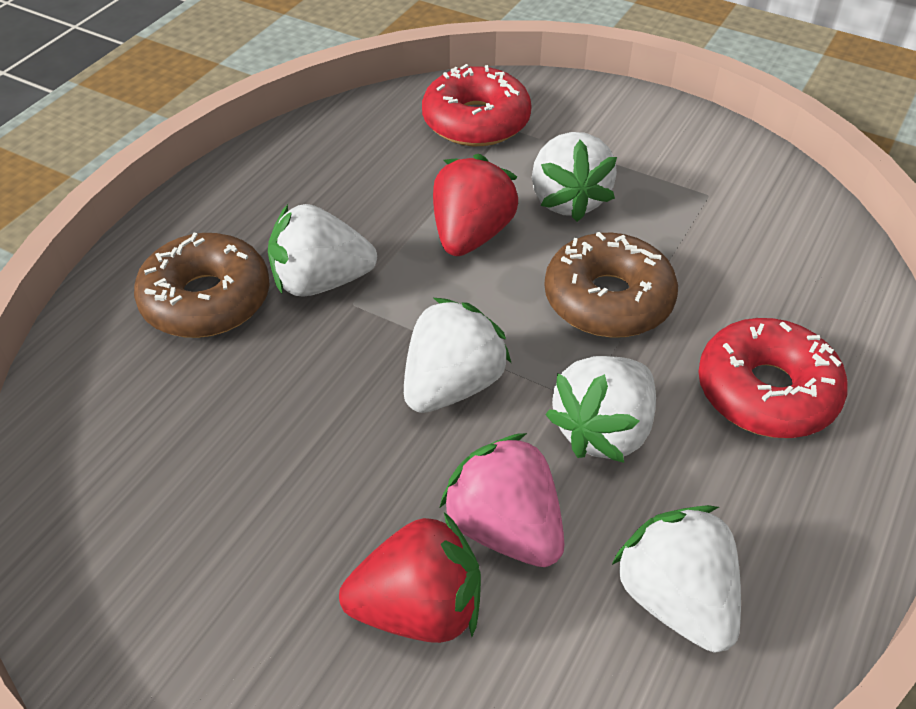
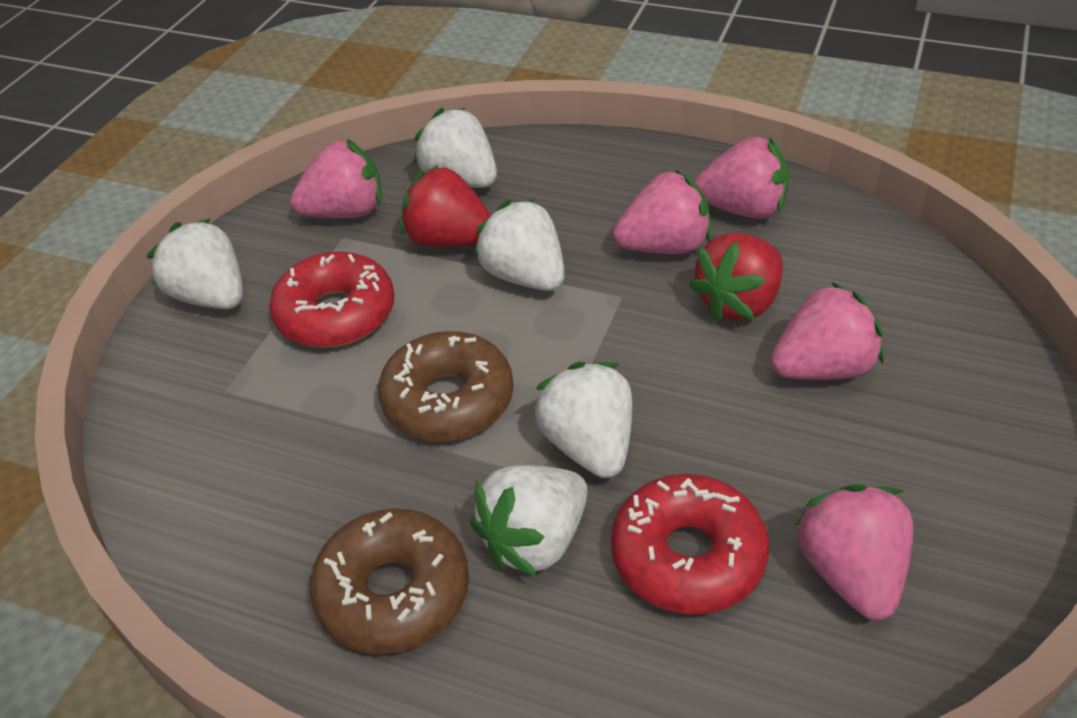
pink strawberry: [440,433,565,567] = 1 -> [290,139,382,218] [613,170,711,254] [694,137,789,219] [770,282,884,380] [794,484,914,620] = 5

